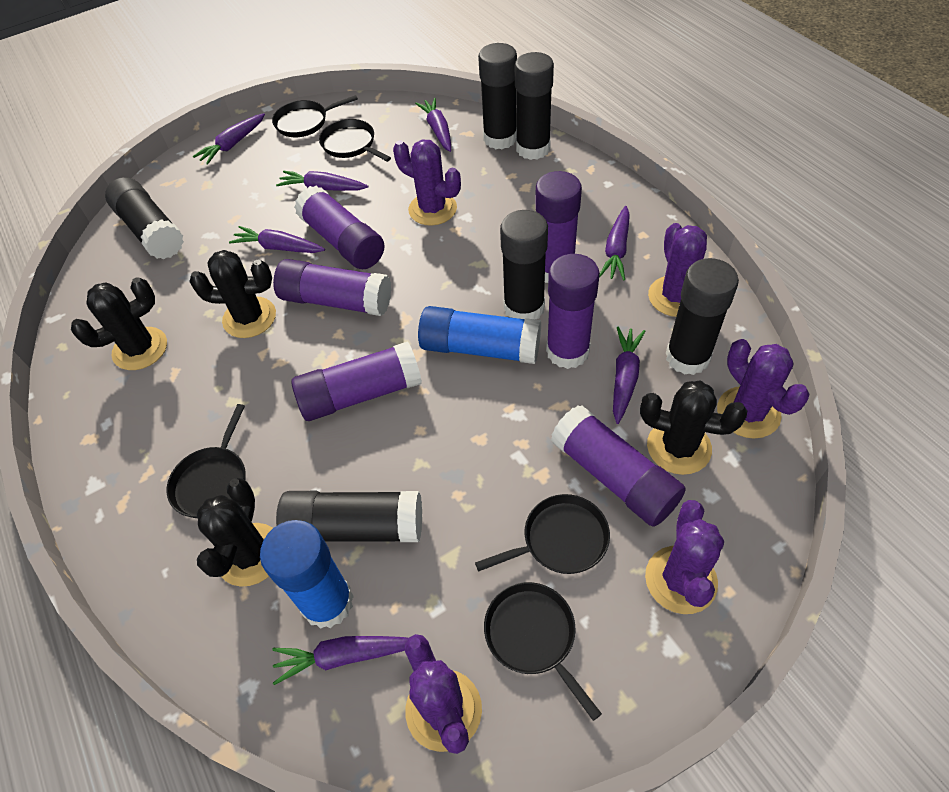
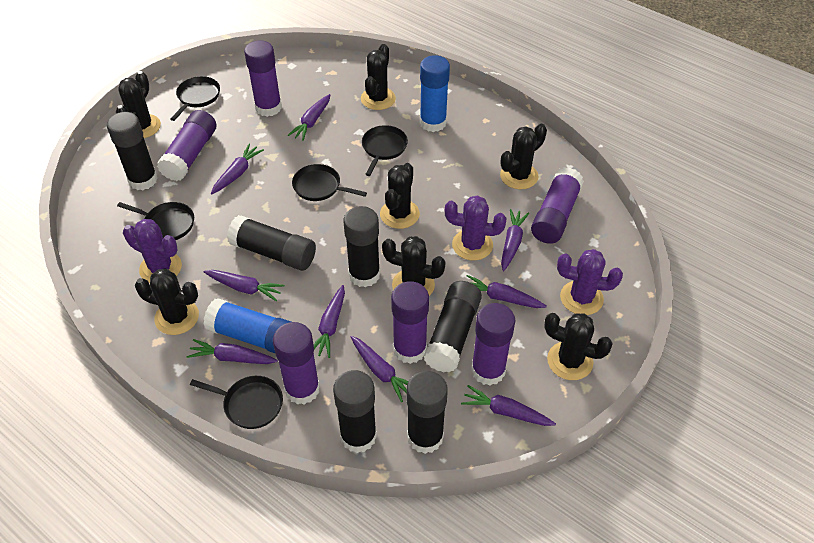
black cactus: [71,277,167,370] [189,250,276,338] [197,478,273,587] [640,381,747,475] = 4 -> [116,71,161,138] [135,268,199,335] [361,44,396,110] [380,163,420,229] [382,236,446,296] [500,124,547,189] [544,313,613,380] = 7
purple cactus: [393,139,461,226] [405,634,482,754] [645,500,724,614] [648,223,707,317] [717,339,810,439] = 5 -> [123,219,182,283] [445,195,506,260] [557,249,623,315] = 3
purple carrot: [193,113,265,165] [229,226,325,253] [272,636,408,685] [276,170,369,191] [415,98,451,152] [599,206,630,281] [613,327,645,424] = 7 -> [186,339,278,364] [203,270,285,301] [211,144,264,194] [288,94,330,141] [314,285,345,358] [351,336,408,402] [461,385,556,426] [467,275,547,308] [501,209,529,271] = 9

